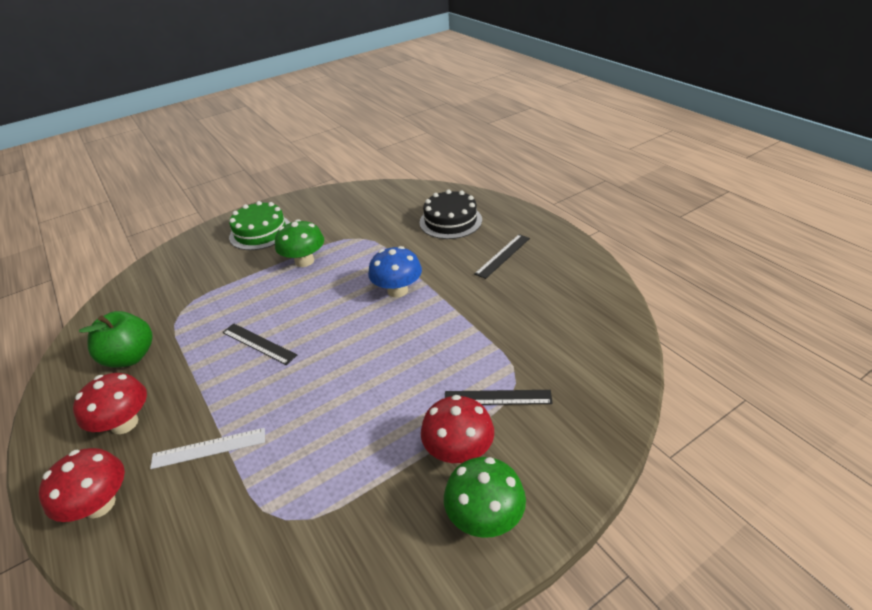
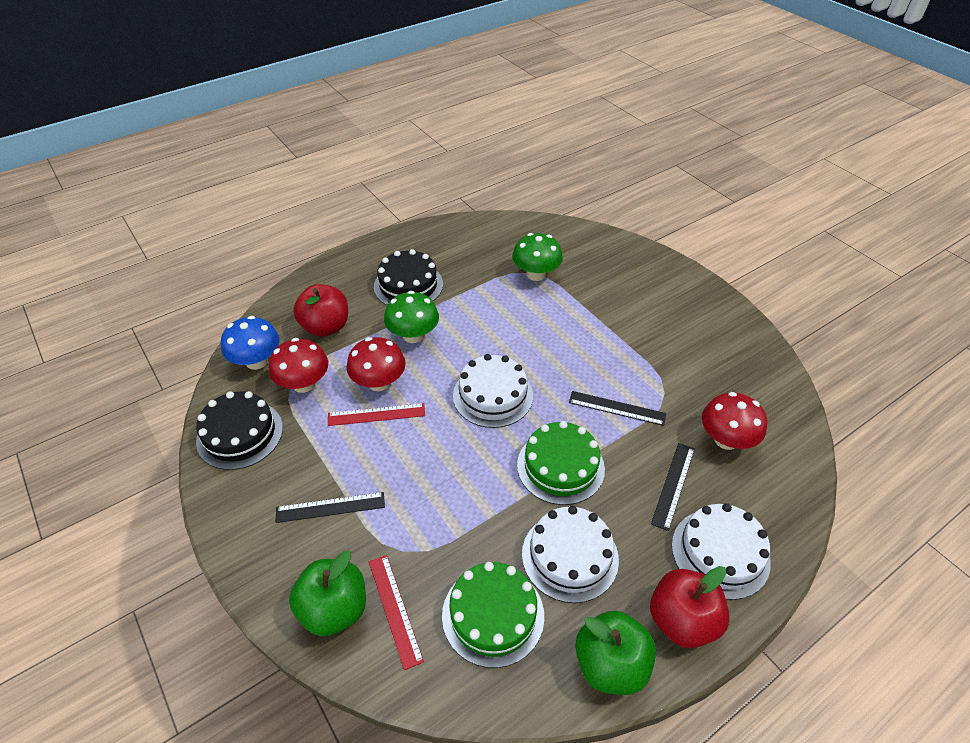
black cake: [420,190,482,239] = 1 -> [196,391,283,470] [374,249,443,305] = 2
green apple: [79,311,153,368] = 1 -> [289,551,366,636] [575,611,656,695] = 2
green cake: [229,201,290,250] = 1 -> [442,562,544,668] [517,421,605,505] = 2
red apple: none = 0 -> [293,284,348,337] [650,566,730,648] = 2
red ruler: none = 0 -> [328,403,425,426] [369,555,424,670] = 2
white cake: none = 0 -> [453,354,533,428] [522,506,619,603] [672,503,771,600] = 3
white ruler: [150,428,265,469] = 1 -> none = 0

